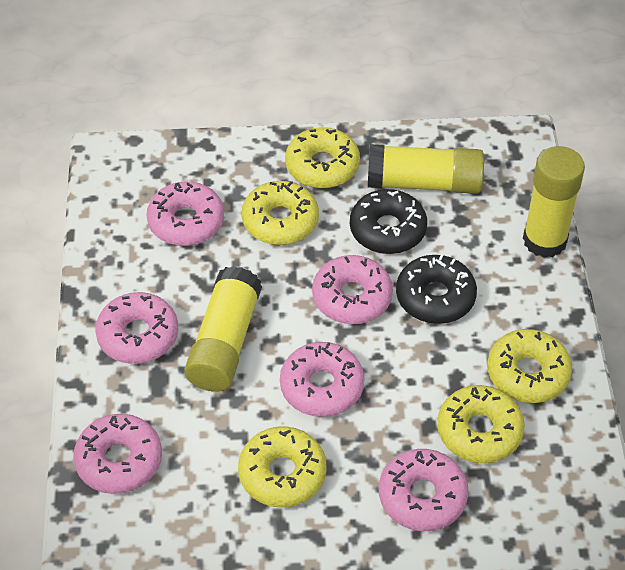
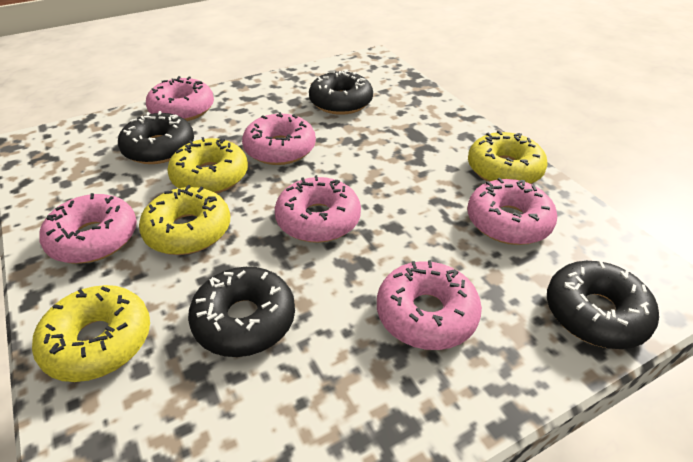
black donut: [350,189,427,254] [396,254,477,324] = 2 -> [118,111,194,164] [188,267,295,357] [309,70,373,115] [547,261,659,349] = 4
yellow donut: [238,426,327,507] [242,181,319,245] [285,127,360,188] [437,385,525,463] [487,329,572,403] = 5 -> [32,285,150,382] [139,185,230,255] [167,137,248,194] [468,130,548,184] = 4
yellow glue stick: [185,266,262,392] [368,144,484,194] [523,146,585,258] = 3 -> none = 0

